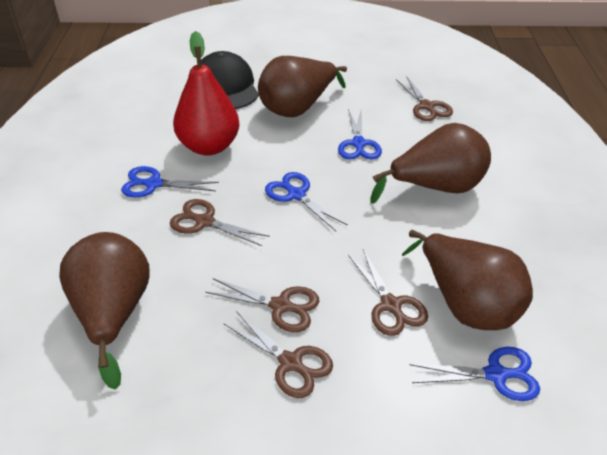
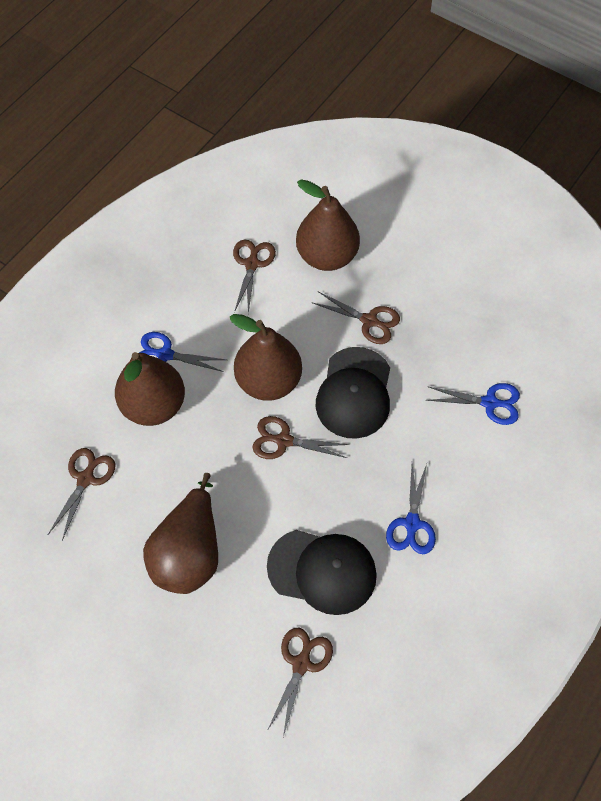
black cap: [201,51,259,109] = 1 -> [267,530,377,615] [316,347,390,439] = 2
blue scissors: [121,166,219,198] [265,172,348,231] [338,109,382,159] [410,347,540,401] = 4 -> [139,332,226,372] [386,464,436,554] [426,383,520,425] = 3
red pear: [173,31,239,155] = 1 -> none = 0

